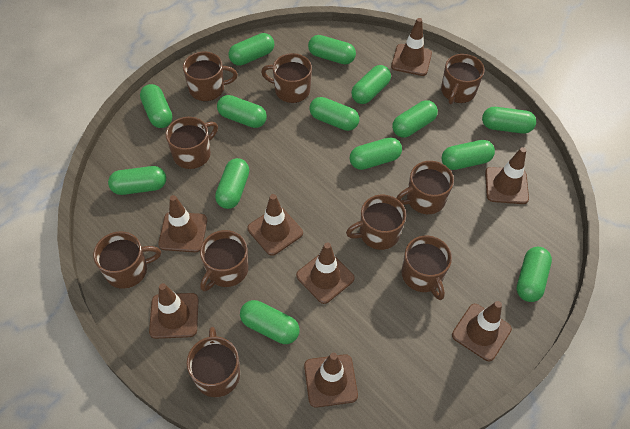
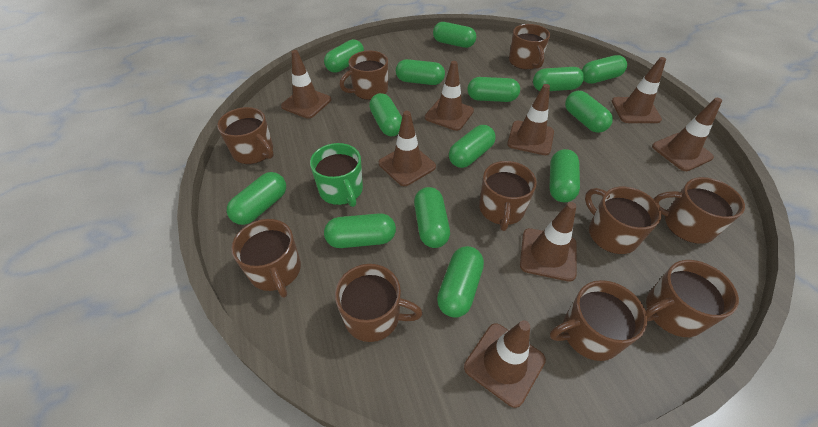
green mug: none = 0 -> [310,143,363,207] = 1

